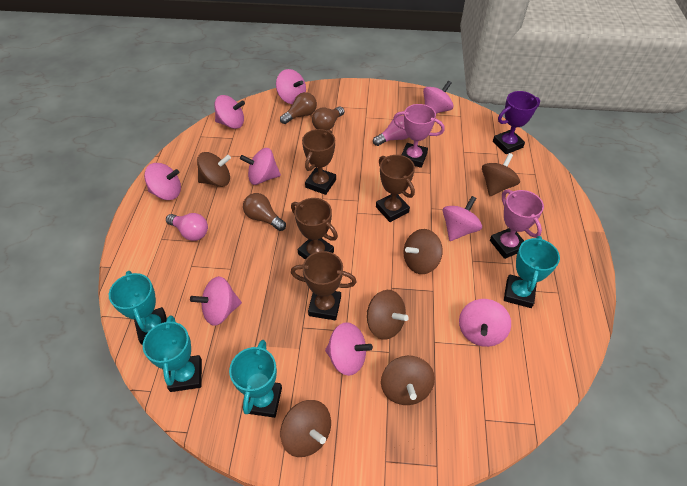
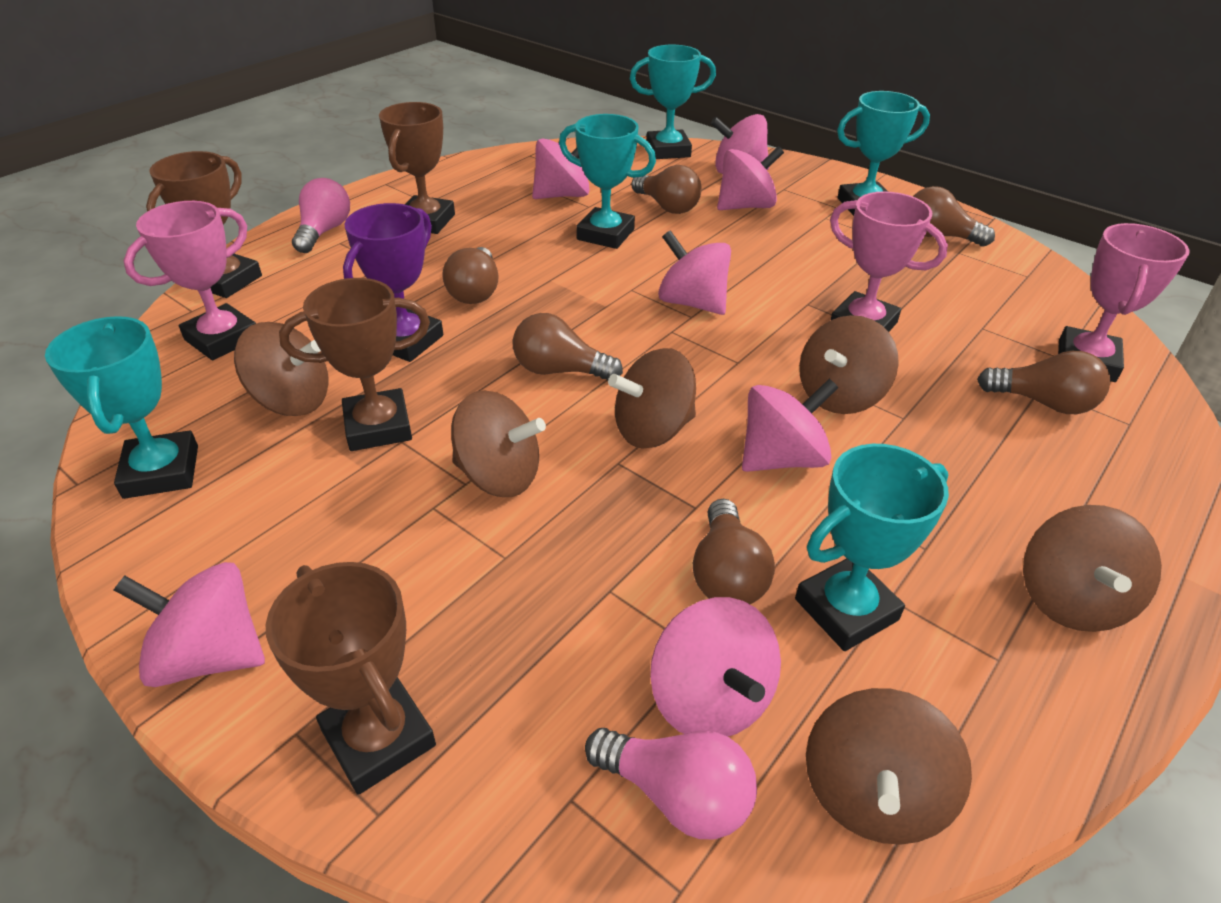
brown light bulb: [243,193,286,231] [280,92,317,124] [312,107,344,130] = 3 -> [442,247,499,304] [513,313,623,380] [632,165,702,214] [693,499,775,604] [913,186,995,247] [977,350,1110,414] = 6
pink spinning top: [144,163,181,200] [190,276,242,326] [214,95,245,129] [240,148,281,185] [276,69,306,104] [325,322,373,376] [423,80,454,114] [443,196,482,241] [459,299,511,347] = 9 -> [114,562,265,687] [532,138,590,199] [650,597,781,736] [658,230,731,315] [711,114,769,174] [717,146,784,210] [742,379,839,472] = 7
pink trophy: [393,104,445,168] [490,189,544,259] = 2 -> [123,201,256,360] [830,191,948,332] [1058,223,1190,382] = 3
turquoise trophy: [109,271,167,345] [143,315,202,392] [229,340,282,418] [504,236,560,308] = 4 -> [45,316,198,499] [559,114,656,249] [630,45,716,159] [795,444,949,651] [837,91,930,216] = 5

